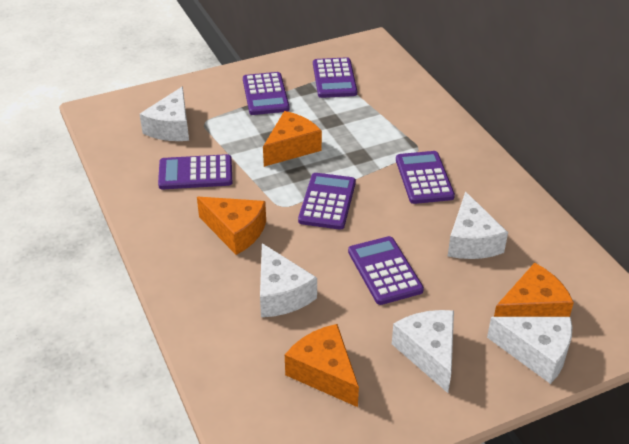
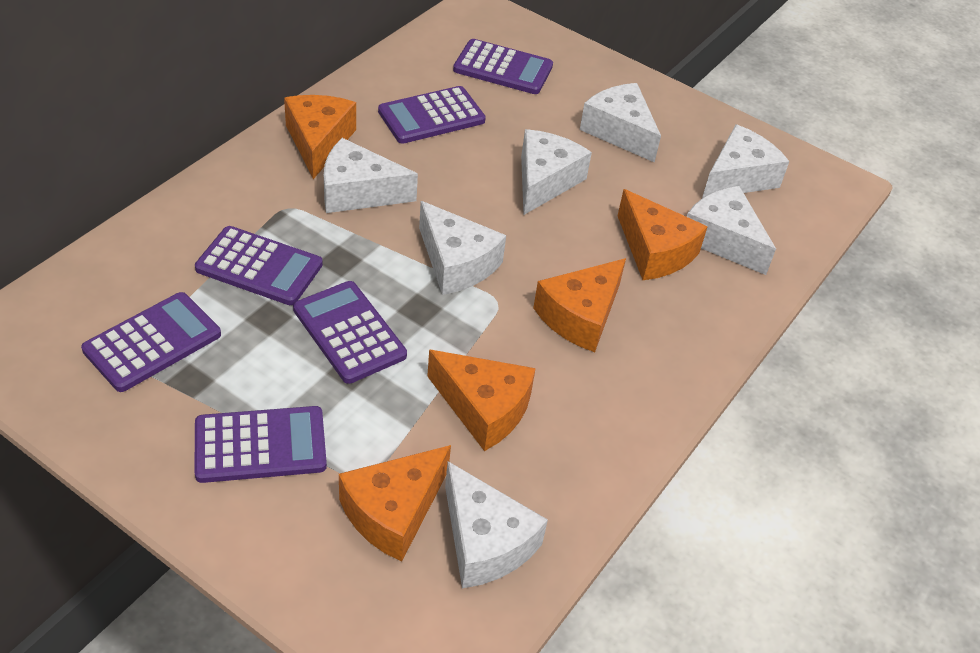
orange cheese: [197,197,266,255] [263,111,322,167] [285,324,359,407] [494,263,574,317] = 4 -> [284,95,356,179] [339,445,451,562] [427,350,536,451] [533,258,626,352] [618,189,708,280] = 5
white cheese: [140,86,189,141] [260,243,317,317] [392,310,454,393] [448,191,508,259] [487,317,572,384] = 5 -> [324,138,418,213] [419,201,506,295] [445,461,548,588] [521,129,592,215] [580,83,661,163] [687,186,776,275] [702,124,790,198] = 7

